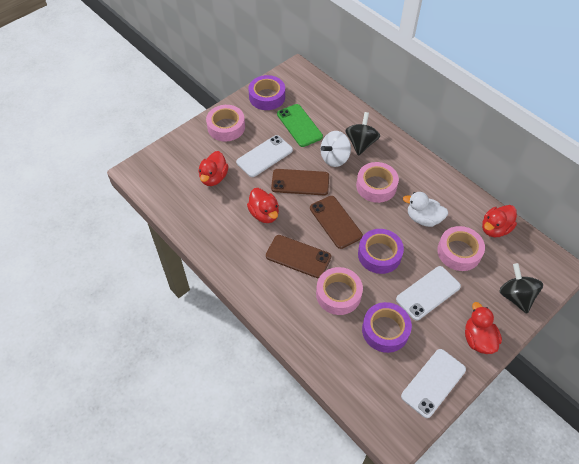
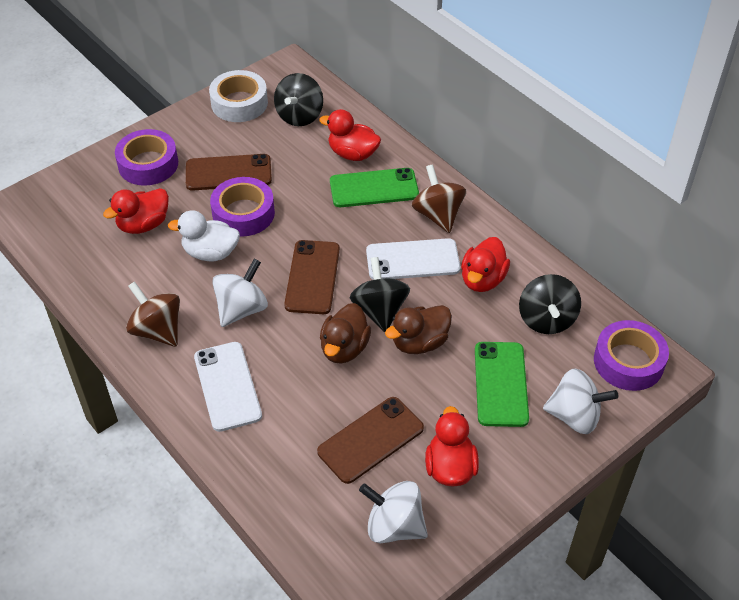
black spinning top: [345,112,380,156] [499,263,543,314] = 2 -> [274,73,323,126] [350,257,410,332] [519,274,581,334] = 3
brown duck: none = 0 -> [320,303,371,363] [385,305,452,354] = 2
brown spinning top: none = 0 -> [126,281,180,347] [412,165,466,233] = 2
green phone: [277,104,323,147] = 1 -> [330,168,419,207] [475,342,529,427] = 2
pink tape: [206,105,245,141] [316,267,363,315] [356,162,399,203] [437,226,485,271] = 4 -> none = 0
white phone: [236,135,293,177] [396,266,461,321] [401,349,466,418] = 3 -> [194,342,262,432] [366,238,461,280] = 2
white spinning top: [320,131,351,167] = 1 -> [212,259,268,327] [359,481,428,543] [543,369,618,434] = 3
white tape: none = 0 -> [209,70,268,122] = 1

